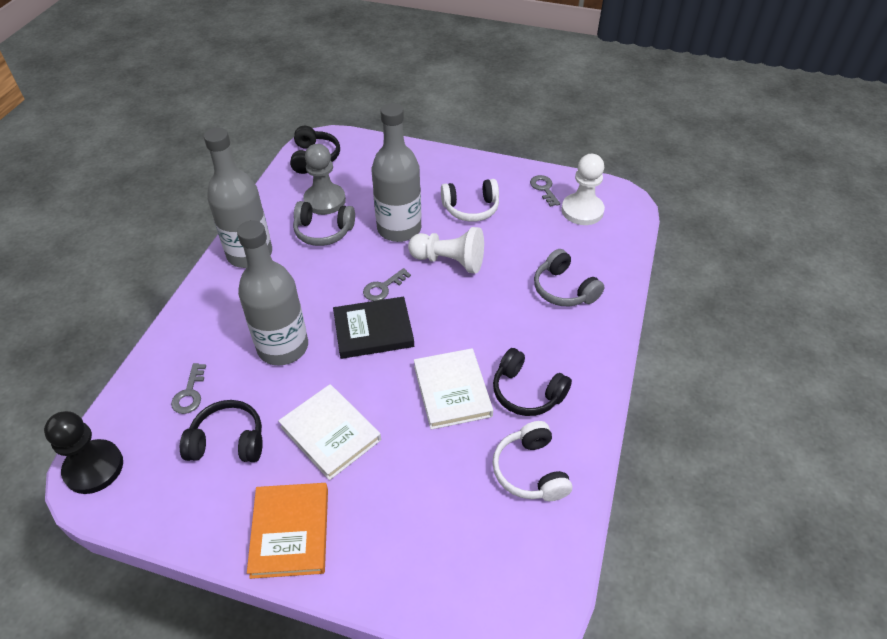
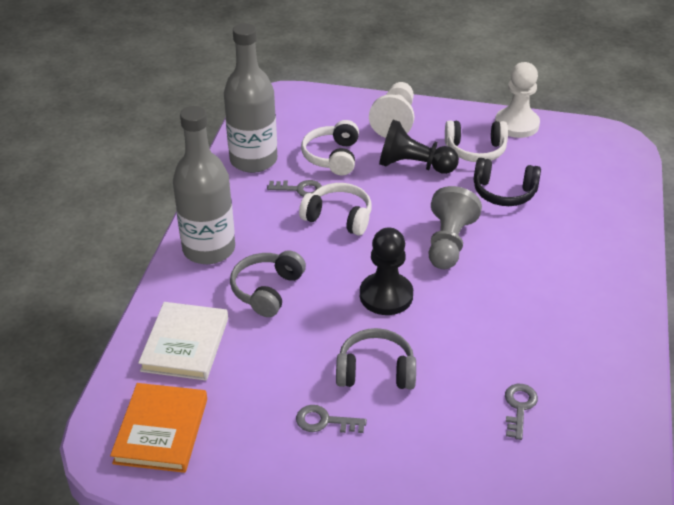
black book: [333,297,414,359] = 1 -> none = 0
black headphones: [180,400,263,462] [290,126,340,174] [493,348,572,416] = 3 -> [474,158,541,206] = 1
black pawn: [44,411,123,494] = 1 -> [360,227,413,315] [379,120,459,174] = 2
grey bottle: [204,128,272,268] [237,220,308,365] [372,103,421,242] = 3 -> [173,106,235,264] [224,23,277,173] = 2
white book: [278,384,381,480] [414,348,493,430] = 2 -> [138,302,228,381] = 1
white headphones: [441,179,499,222] [493,421,572,501] = 2 -> [299,183,372,236] [301,120,359,175] [445,120,508,162] = 3

